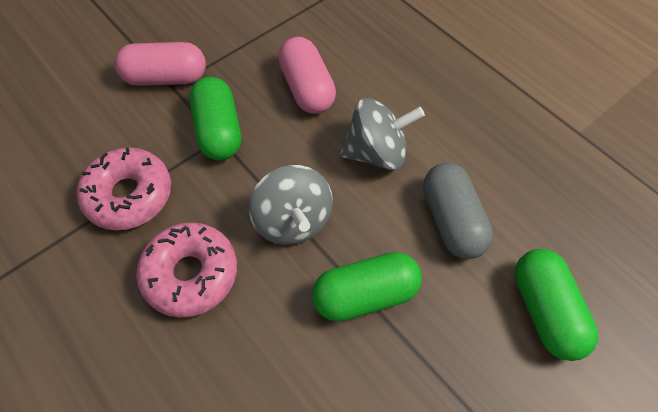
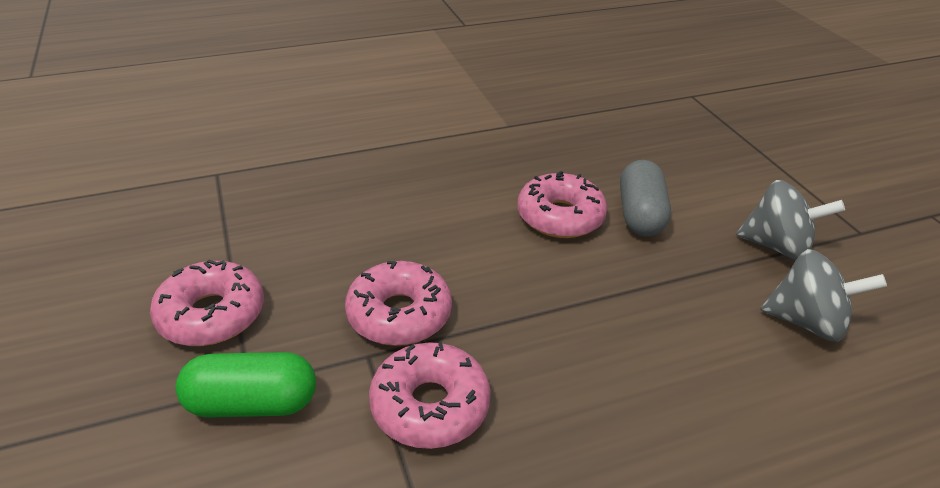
green capsule: [190,77,241,160] [312,252,422,322] [515,249,598,361] = 3 -> [175,352,316,418] = 1
pink capsule: [114,42,206,86] [278,37,336,114] = 2 -> none = 0
pink donut: [77,148,171,230] [136,222,237,318] = 2 -> [150,260,264,346] [345,261,452,346] [369,342,491,449] [517,171,607,238] = 4

